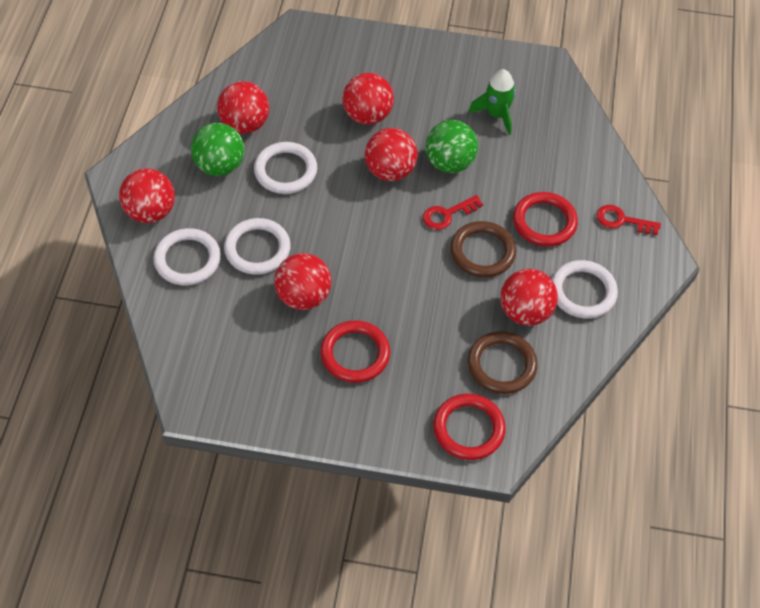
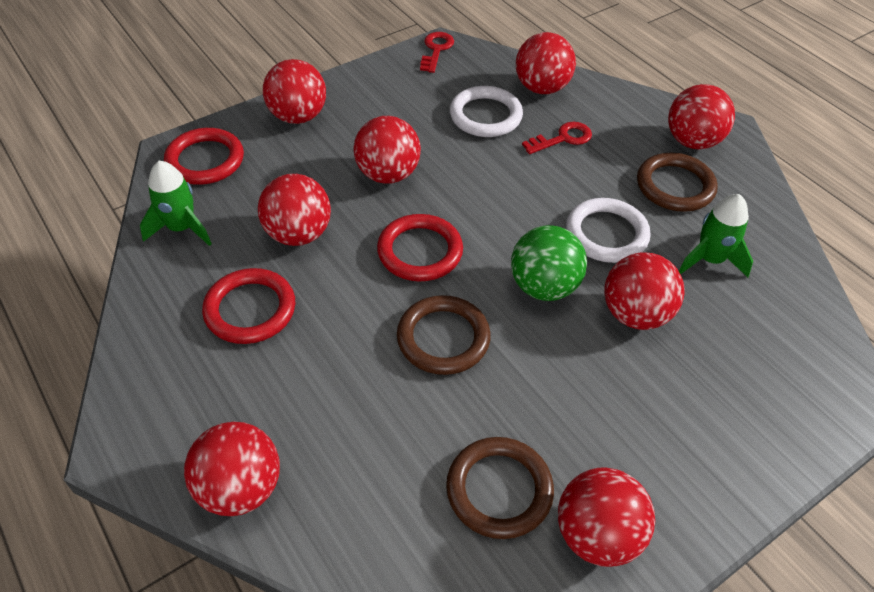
brown ring: [450,221,516,277] [468,331,538,394] = 2 -> [397,295,491,375] [446,437,554,539] [637,153,718,212] = 3
green ball: [191,123,244,176] [425,120,478,173] = 2 -> [511,225,587,301] = 1
green rocket: [469,69,516,135] = 1 -> [140,161,212,246] [679,194,753,277] = 2
red ball: [119,168,175,223] [217,81,269,134] [274,253,331,310] [342,73,394,125] [365,128,418,181] [500,269,558,326] = 6 -> [184,422,280,516] [258,174,331,246] [263,59,326,124] [353,116,421,184] [516,32,576,94] [558,467,655,567] [604,252,685,330] [668,84,735,149] = 8
white ring: [153,228,221,285] [224,218,291,275] [254,142,317,194] [552,260,618,319] = 4 -> [450,86,523,137] [566,198,651,263] = 2

